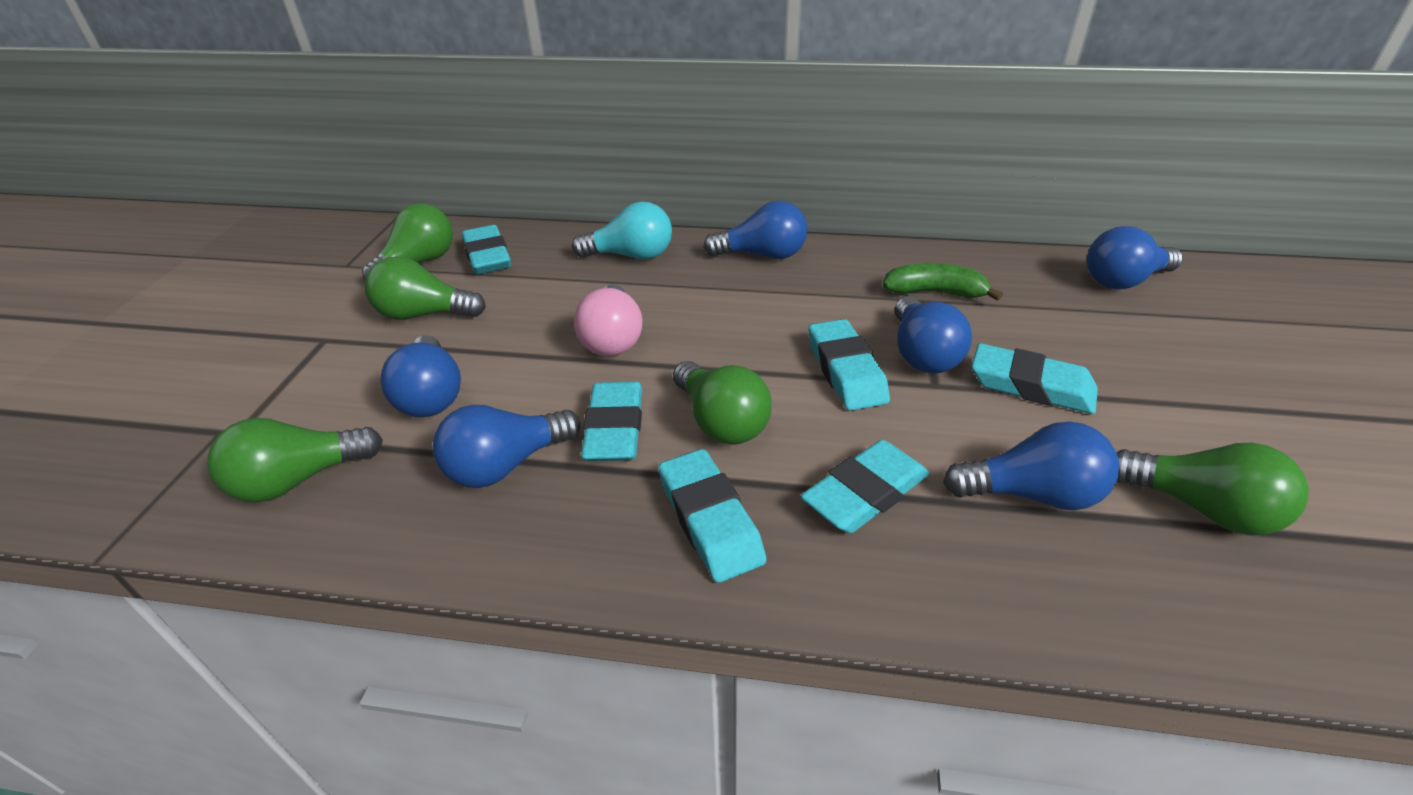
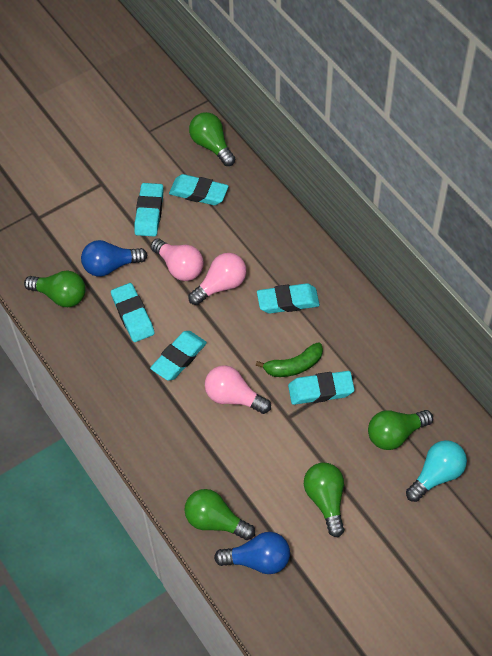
blue light bulb: [380,335,461,417] [433,405,581,488] [704,201,807,259] [895,296,972,373] [943,421,1119,510] [1087,226,1183,289] = 6 -> [81,240,147,277] [214,532,290,574] = 2
pink light bulb: [574,284,643,356] = 1 -> [150,239,204,281] [188,253,246,305] [205,365,271,414] = 3

